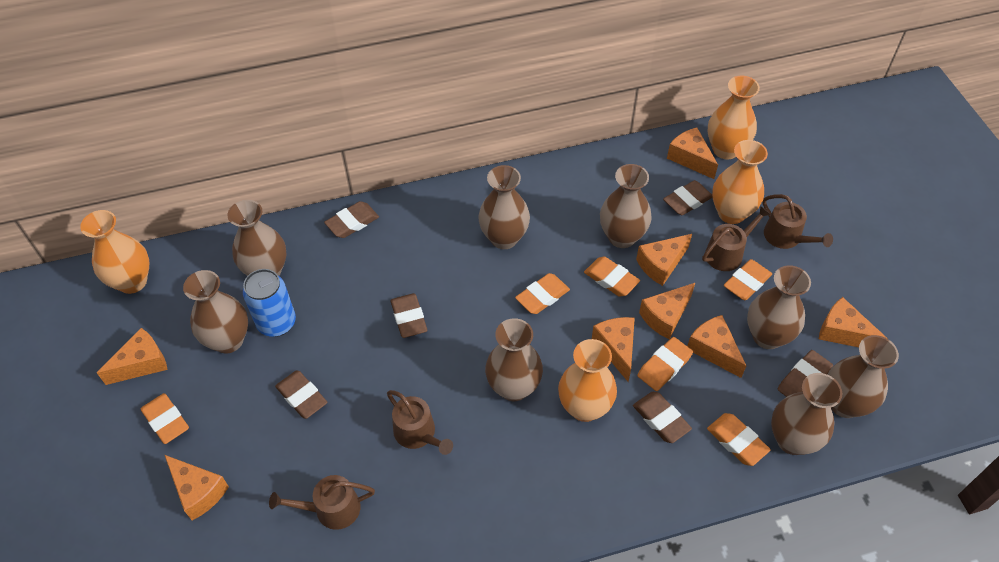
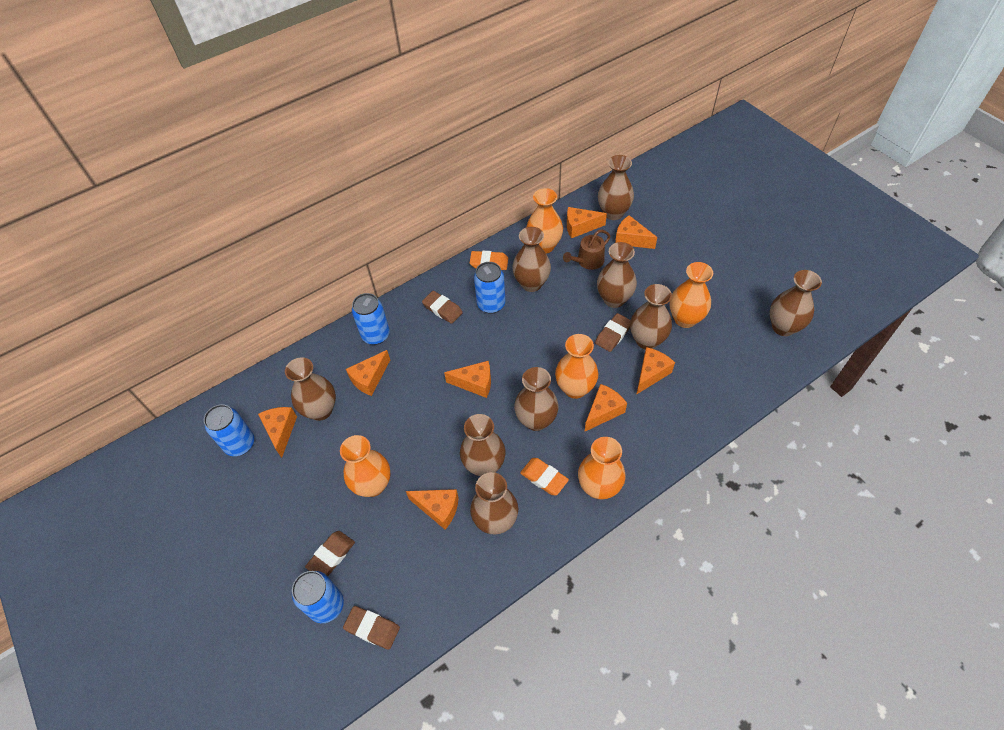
blue can: [243,269,296,337] = 1 -> [204,404,254,456] [292,571,344,623] [352,293,390,345] [474,262,505,314] = 4
brown eraser: [275,371,327,419] [324,201,379,238] [390,293,427,338] [633,392,692,443] [663,180,712,215] [777,350,833,397] = 6 -> [305,531,355,576] [343,606,400,650] [422,291,463,324] [595,313,630,352] = 4
brown vase: [183,270,248,353] [228,200,287,276] [478,165,530,249] [485,318,543,401] [600,164,652,248] [747,265,811,349] [771,373,842,455] [828,335,899,418] = 8 -> [285,357,336,421] [460,414,506,476] [470,472,518,535] [512,227,551,292] [514,367,559,431] [597,242,637,308] [598,155,634,220] [630,284,672,349] [770,270,822,336] = 9
brown watering can: [269,475,375,530] [387,390,453,455] [702,206,771,271] [762,194,833,249] = 4 -> [563,230,611,270] = 1
orange eraser: [141,393,189,444] [515,273,570,314] [584,257,640,297] [637,337,693,391] [707,413,771,466] [724,259,772,300] = 6 -> [470,251,508,270] [520,458,569,495] = 2
orange vase: [80,210,149,294] [558,339,617,422] [708,76,760,159] [712,140,768,224] = 4 -> [340,435,390,497] [526,188,563,253] [555,334,598,399] [578,437,625,500] [670,262,713,328] = 5

